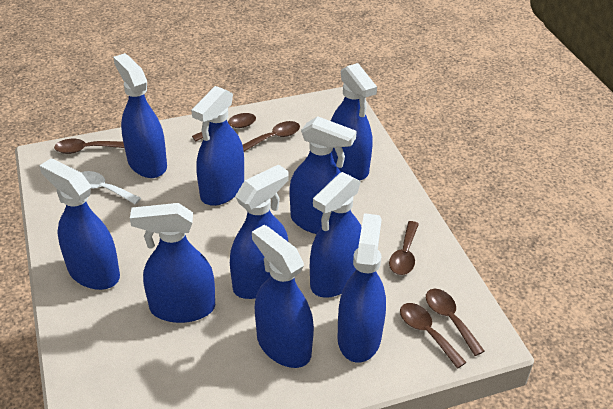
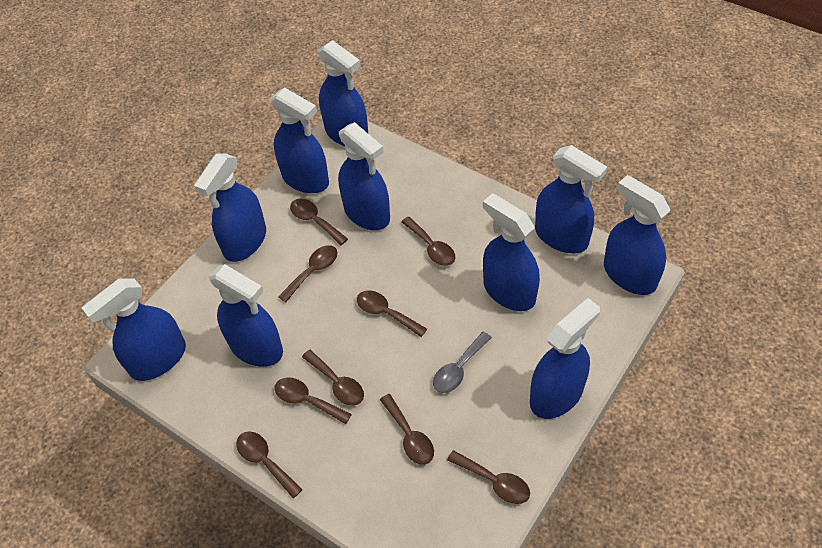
brown spoon: [54,139,125,154] [192,113,256,142] [243,121,300,151] [389,221,419,275] [400,303,467,369] [426,289,485,356] = 6 -> [236,431,303,498] [275,377,352,424] [278,245,338,302] [290,199,348,245] [302,350,364,406] [357,290,427,337] [380,394,434,465] [401,217,455,266] [447,450,530,504] = 9
grey spoon: none = 0 -> [433,332,492,393] = 1
white spoon: [81,171,141,205] = 1 -> none = 0

